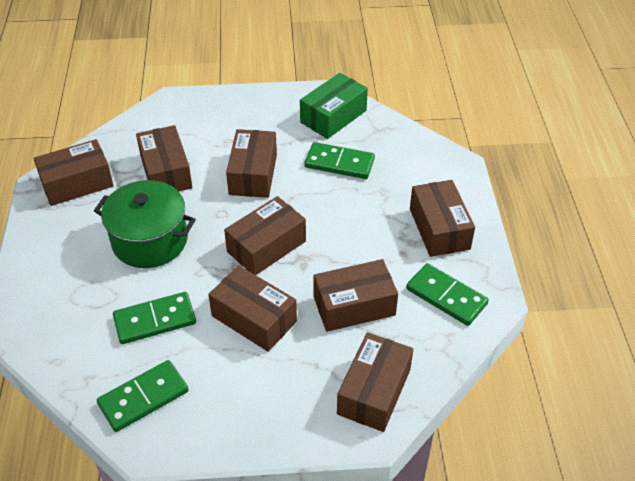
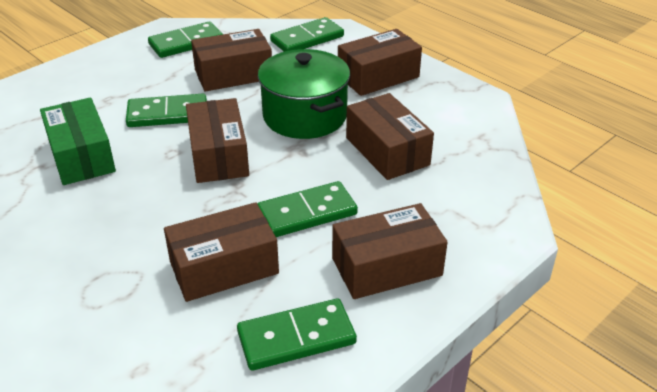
brown box: [34,139,114,206] [136,125,192,191] [208,265,297,352] [224,196,306,275] [226,129,277,198] [313,259,398,332] [337,332,413,432] [410,180,475,257] = 8 -> [164,202,279,302] [186,98,249,183] [191,29,272,92] [332,203,448,299] [338,29,422,96] [346,93,434,180] = 6
green domino: [97,360,189,432] [113,292,196,344] [305,142,375,179] [406,263,489,326] = 4 -> [126,94,207,127] [148,22,223,58] [237,298,357,371] [257,181,358,237] [270,17,344,52] = 5

